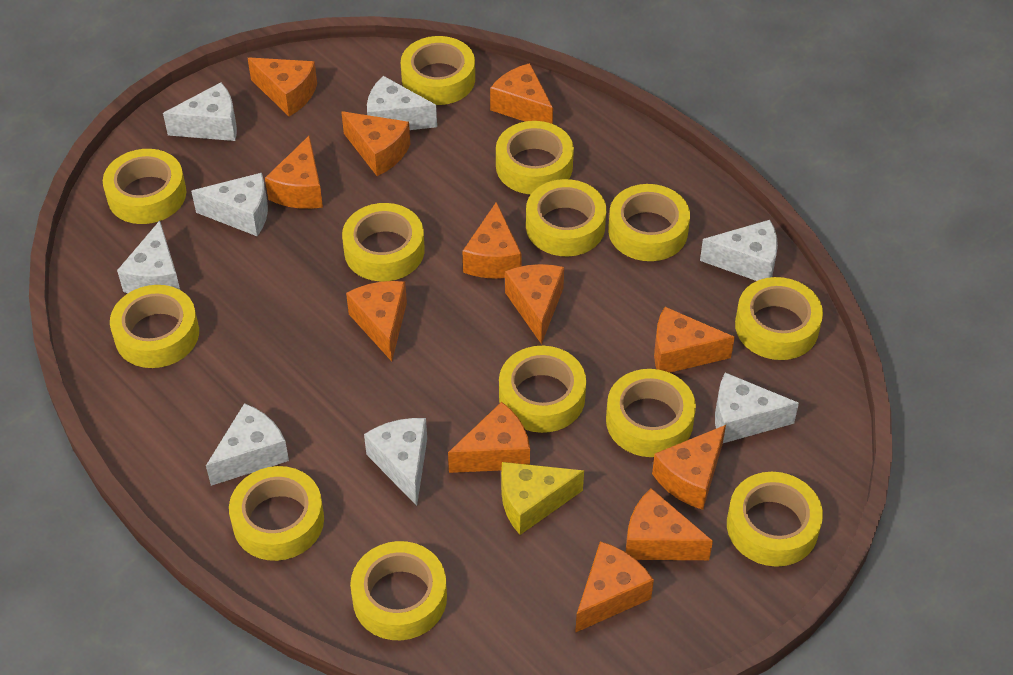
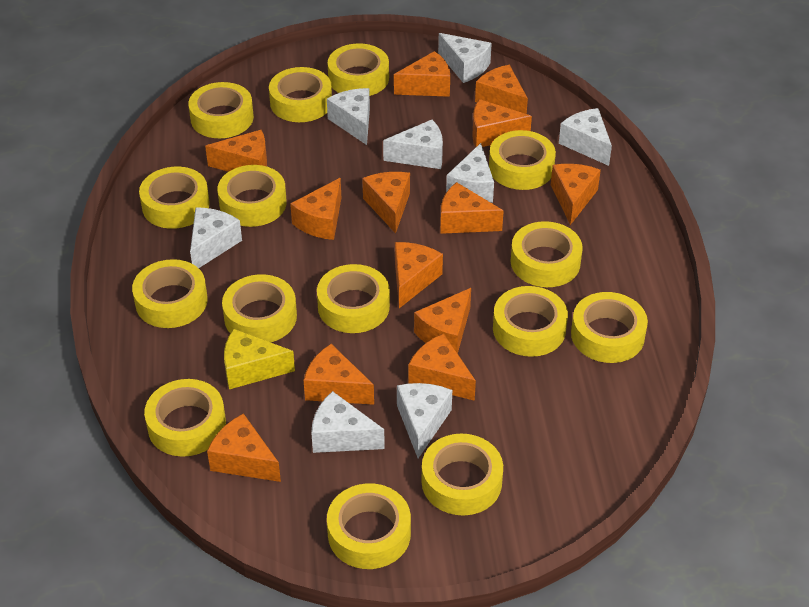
orange cheese: [248,57,317,116] [265,136,323,209] [341,111,410,176] [346,281,407,361] [448,402,530,473] [463,202,521,279] [490,63,553,124] [505,264,564,344] [575,541,654,633] [626,488,713,560] [652,425,726,510] [654,307,735,373] = 12 -> [205,130,267,172] [207,413,281,482] [290,178,341,240] [304,344,374,405] [362,172,410,234] [394,51,450,97] [395,242,443,308] [408,334,476,401] [414,288,471,354] [440,182,504,234] [472,99,532,147] [475,65,528,114] [551,164,601,225] = 13
yellow tape: [103,149,186,224] [110,285,199,368] [229,466,324,561] [342,203,424,281] [350,541,447,640] [401,36,475,105] [496,121,574,194] [499,346,586,433] [526,179,606,256] [606,369,696,457] [608,184,690,261] [727,472,823,567] [735,277,823,360] = 13 -> [132,259,208,328] [139,167,210,229] [144,379,226,457] [188,82,254,138] [217,165,287,227] [222,274,297,342] [269,67,332,122] [317,264,390,333] [327,483,411,569] [328,43,389,96] [422,433,503,515] [489,130,556,190] [493,286,568,357] [510,221,583,287] [571,292,648,363] = 15

